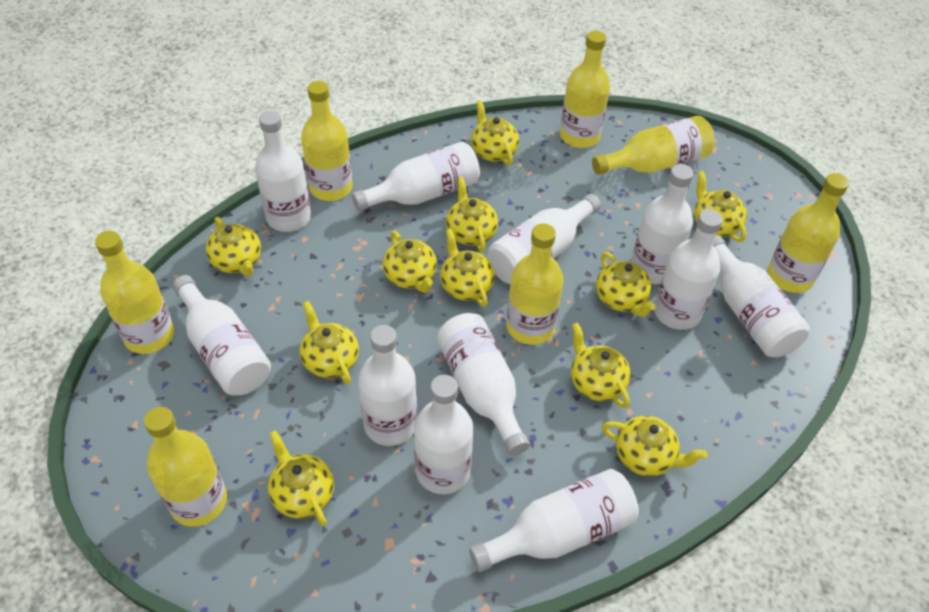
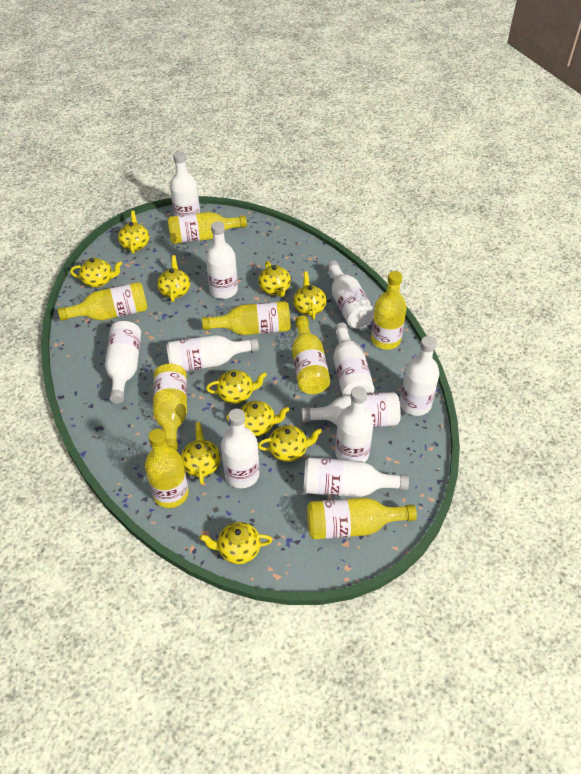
yellow bottle: [95,231,174,354] [144,407,227,527] [301,81,353,201] [506,223,564,345] [560,31,610,148] [592,116,715,175] [768,173,849,293] = 7 -> [58,282,148,321] [145,429,189,508] [153,363,187,451] [168,212,247,244] [202,301,290,335] [292,315,330,394] [307,497,417,539] [371,271,407,350] = 8
yellow teapot: [206,217,261,276] [268,430,334,526] [300,301,359,384] [382,230,437,293] [440,229,495,307] [446,176,498,252] [471,100,519,166] [571,323,631,408] [596,252,656,317] [602,416,707,477] [694,171,747,242] = 11 -> [70,258,122,287] [118,211,149,254] [157,255,190,302] [181,422,221,485] [200,522,273,564] [206,370,267,404] [226,401,290,436] [258,261,291,297] [258,425,322,462] [293,271,327,319] = 10

